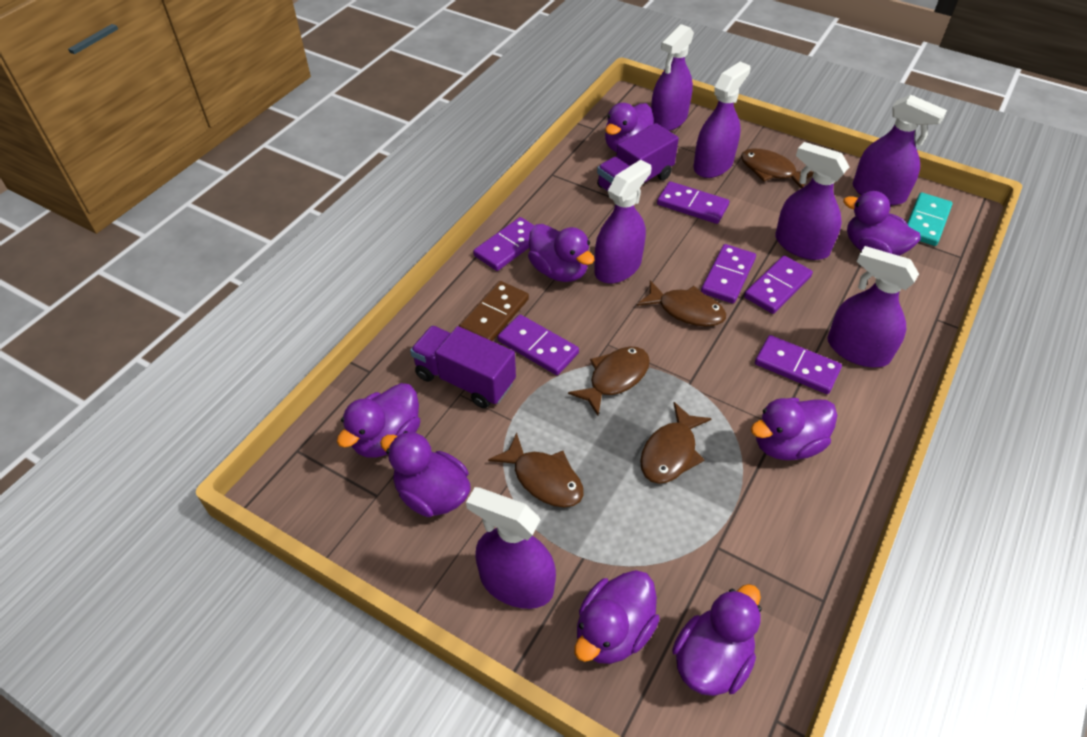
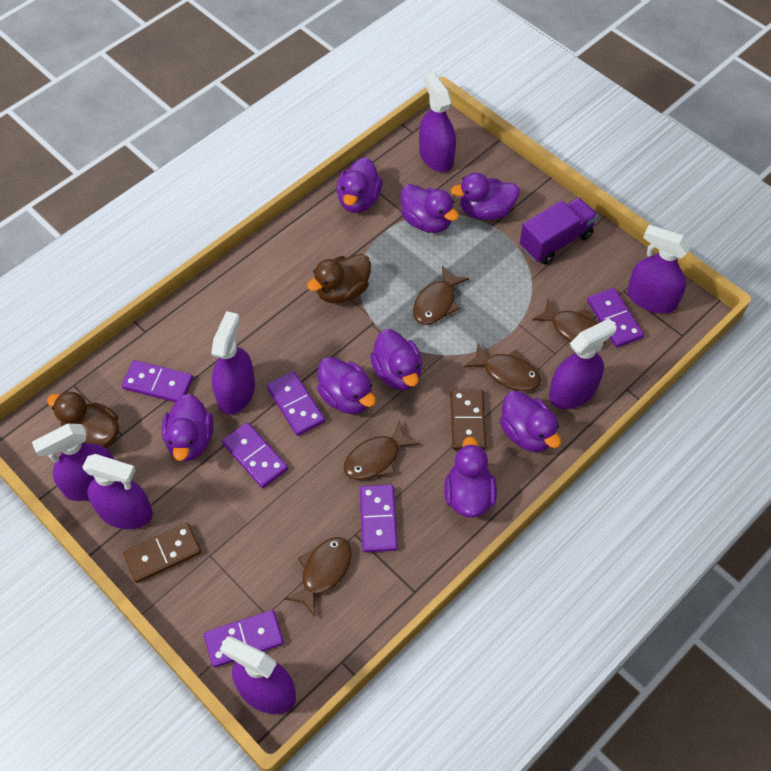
brown domino: [459,281,529,341] = 1 -> [123,523,202,583] [451,389,486,450] = 2
brown duck: none = 0 -> [47,391,119,448] [307,254,371,303] = 2
purple truck: [410,326,516,408] [597,123,679,192] = 2 -> [520,198,598,265] = 1
turquoise domino: [907,192,953,246] = 1 -> none = 0

